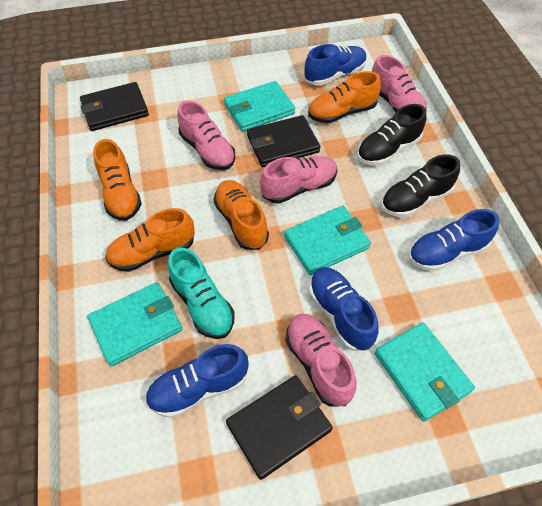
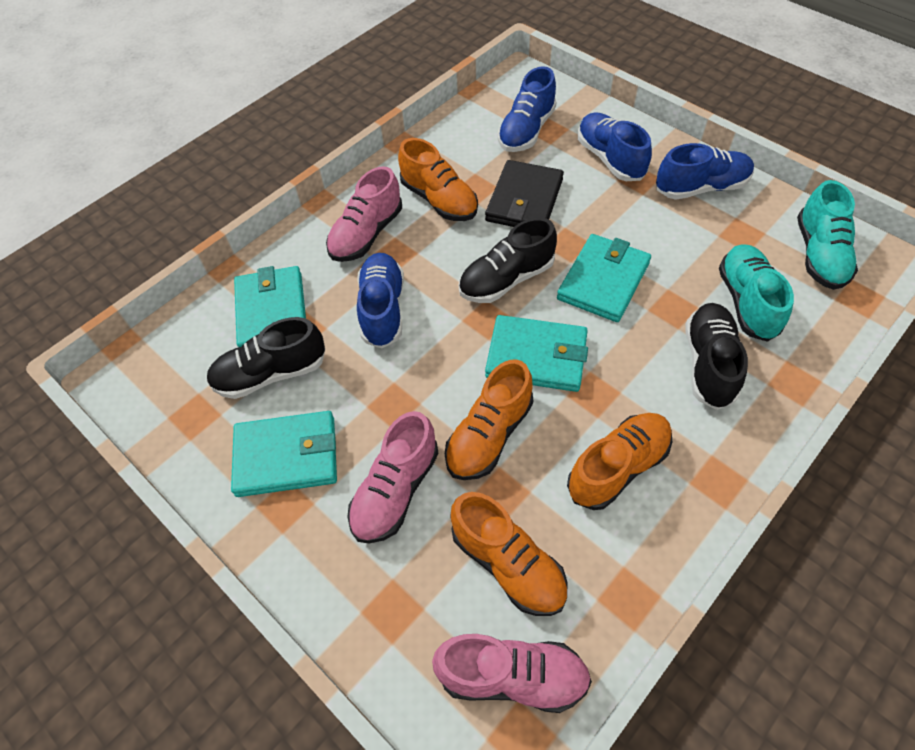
black shoe: [357,104,427,166] [381,154,460,217] = 2 -> [206,317,325,399] [459,218,557,303] [686,303,748,410] = 3
black wallet: [80,82,149,131] [226,375,333,480] [247,115,320,167] = 3 -> [485,160,564,227] = 1
pink shoe: [177,101,236,170] [260,156,337,204] [286,314,356,406] [372,55,427,113] = 4 -> [326,166,402,262] [348,411,439,544] [432,634,592,713] = 3
turquoise shoe: [168,248,235,339] = 1 -> [719,244,794,342] [797,180,858,290] = 2

